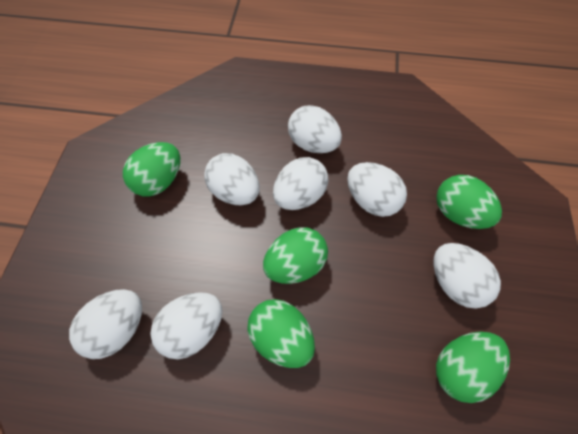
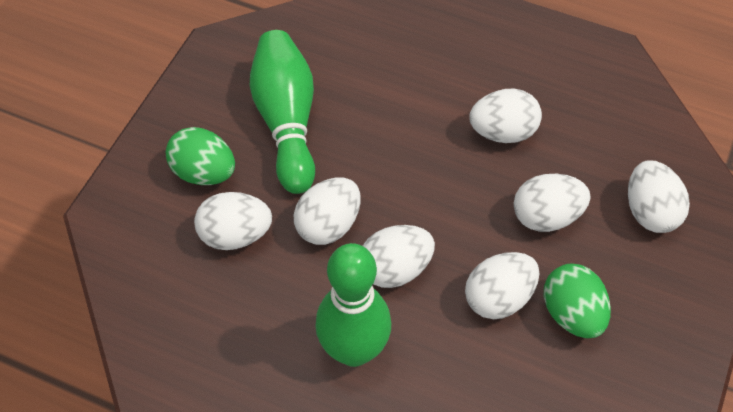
green bowling pin: none = 0 -> [250,30,315,194] [315,243,391,367] = 2
green egg: [123,142,180,197] [247,299,315,368] [263,227,328,284] [436,175,502,229] [436,332,510,403] = 5 -> [166,127,235,185] [544,264,611,338] = 2

